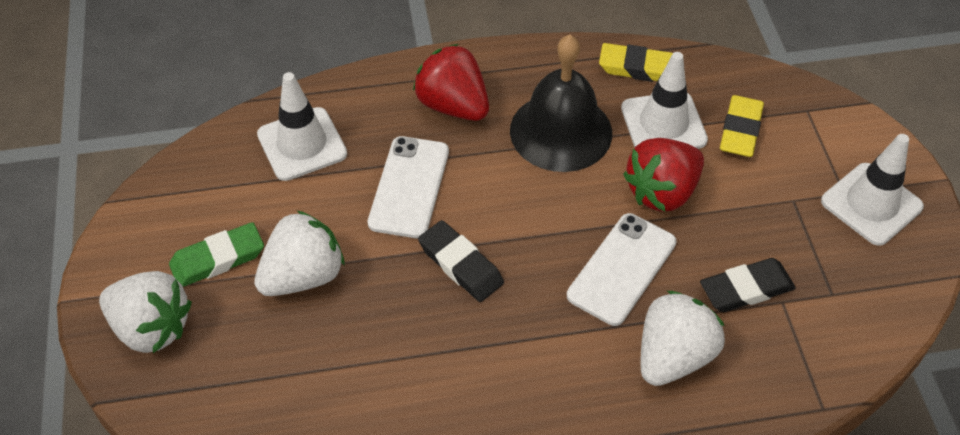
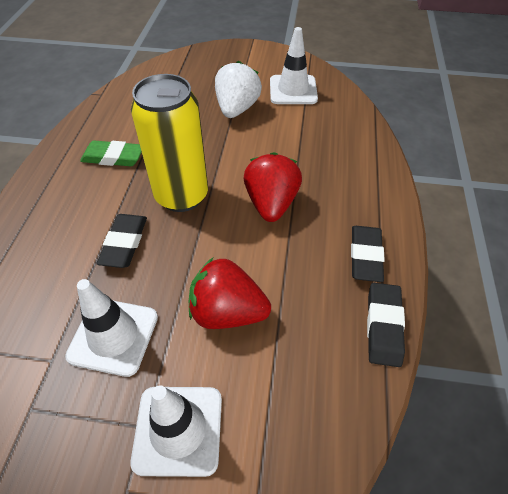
black bell: [510,35,612,172] = 1 -> none = 0
black eraser: [418,220,504,302] [700,258,796,312] = 2 -> [97,214,147,268] [351,226,385,282] [367,283,405,367] = 3
white phone: [368,136,449,238] [567,213,677,326] = 2 -> none = 0
white strawberry: [99,271,192,353] [254,211,345,296] [640,291,725,386] = 3 -> [215,61,262,118] = 1
yellow can: none = 0 -> [131,74,208,212] = 1
yellow eraser: [599,43,673,82] [720,95,764,157] = 2 -> none = 0

